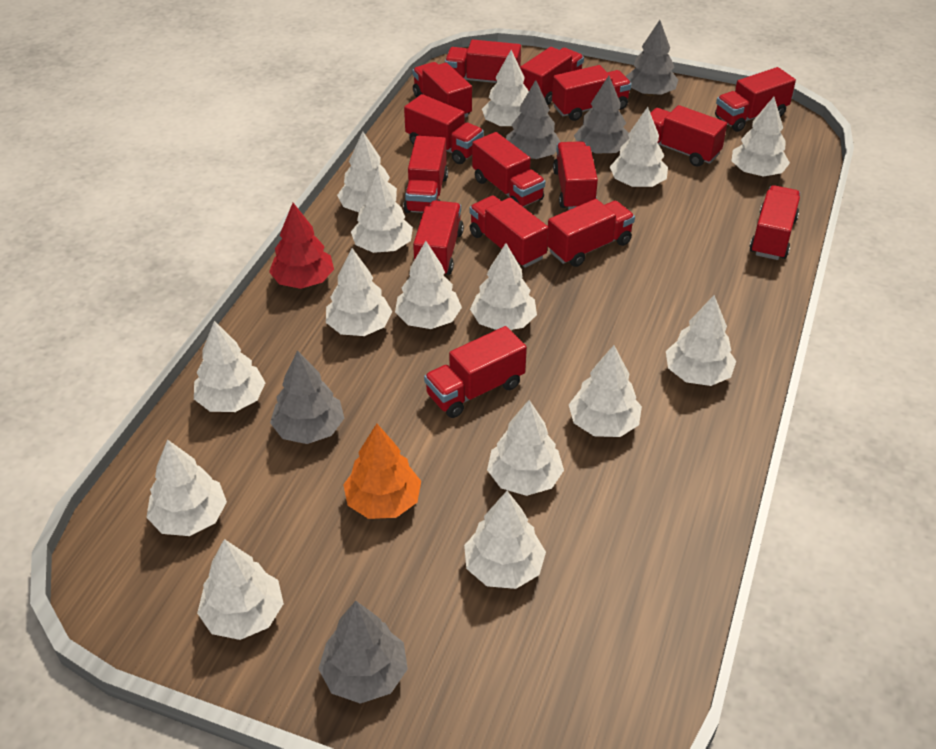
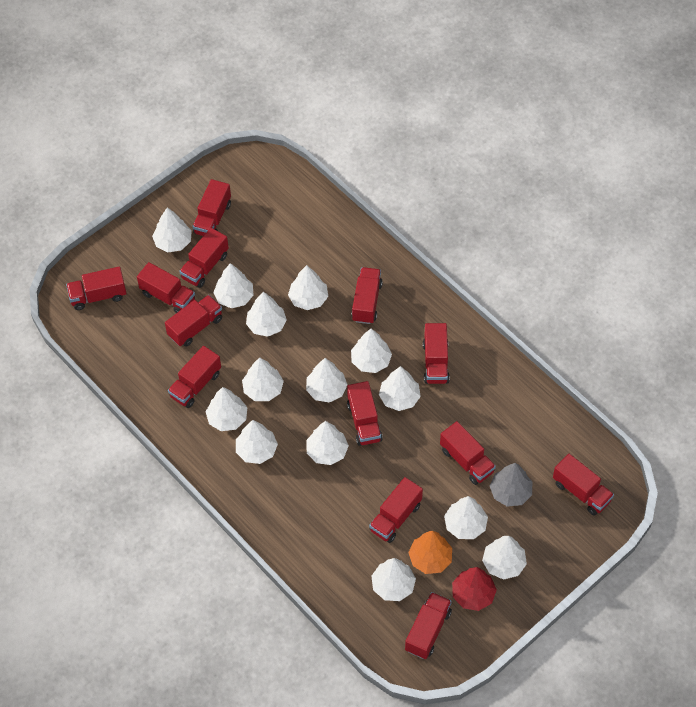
grey tree: [270,350,344,444] [318,601,408,704] [506,80,560,159] [574,76,630,154] [625,20,678,96] = 5 -> [490,463,532,507] = 1
red truck: [403,136,448,213] [404,94,484,164] [413,62,472,117] [413,201,464,275] [424,326,527,418] [445,40,521,83] [469,196,549,268] [472,132,545,207] [520,47,584,105] [547,199,635,267] [552,65,632,121] [553,141,598,210] [650,105,727,167] [715,67,796,132] [749,185,800,260] = 15 -> [66,267,127,310] [137,262,195,313] [165,295,222,347] [168,346,221,408] [179,228,229,288] [192,179,231,236] [347,381,383,446] [352,267,383,324] [369,477,423,543] [405,592,452,659] [423,323,450,384] [440,421,496,485] [553,454,614,516] = 13
white tree: [146,439,227,536] [194,321,266,412] [197,539,284,640] [326,248,392,336] [337,131,397,212] [351,169,413,253] [395,241,462,329] [464,491,546,589] [470,243,537,330] [482,50,529,128] [487,400,564,496] [569,345,642,437] [610,107,668,187] [666,295,736,386] [731,97,790,177] = 15 -> [152,207,192,252] [206,387,248,431] [213,263,254,308] [236,420,278,464] [242,358,284,401] [246,292,287,337] [288,265,328,310] [306,358,348,403] [307,421,349,465] [351,329,392,373] [372,558,416,601] [379,366,421,411] [444,496,488,539] [482,536,527,580] = 14

